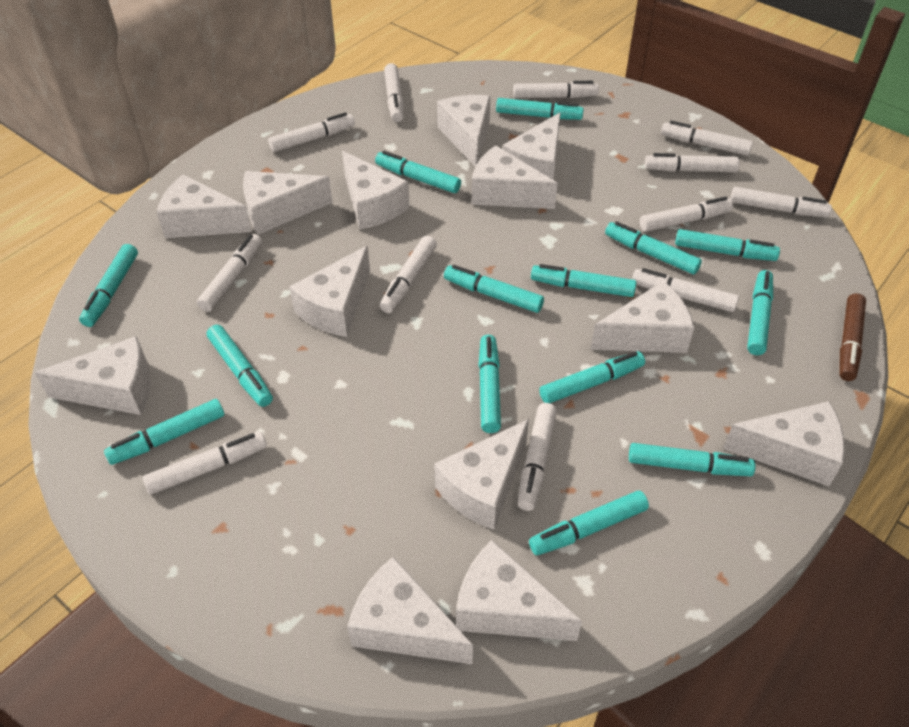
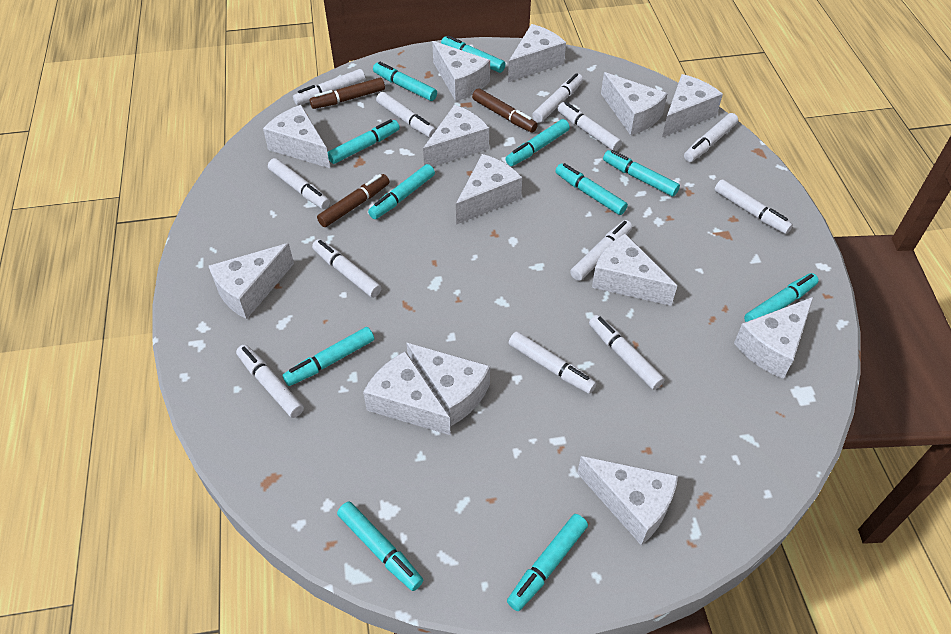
brown marker: [840,293,866,381] = 1 -> [310,78,385,109] [317,174,390,227] [472,88,538,132] = 3
turquoise marker: [79,244,138,327] [104,399,224,465] [207,325,273,407] [375,151,461,193] [444,265,544,313] [478,335,501,433] [496,98,584,120] [529,491,649,555] [531,264,637,297] [539,351,645,403] [605,221,702,274] [629,443,756,476] [675,229,780,261] [747,270,773,355] = 14 -> [282,327,374,386] [327,119,400,164] [337,502,423,591] [368,164,435,219] [373,62,437,101] [441,35,506,73] [506,119,570,166] [507,514,588,611] [555,163,628,215] [603,150,680,197] [744,273,819,322] = 11

